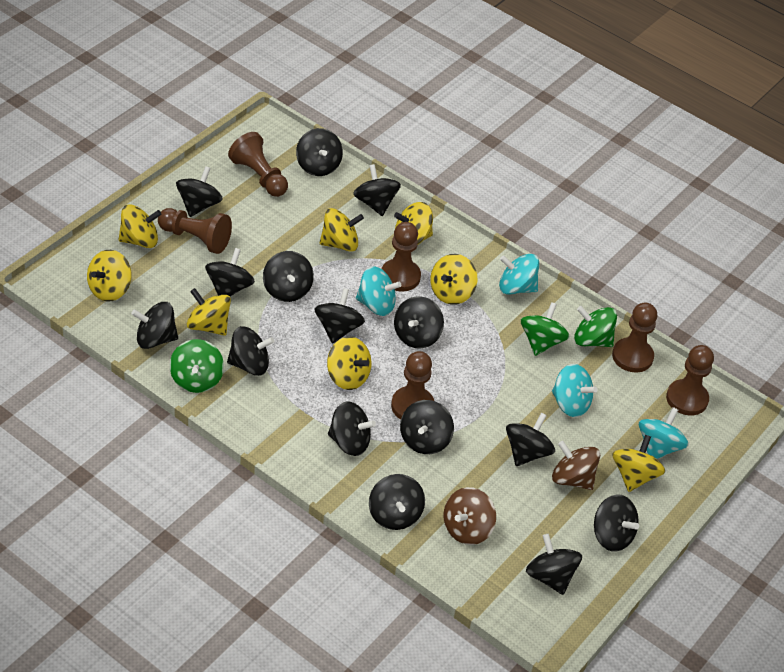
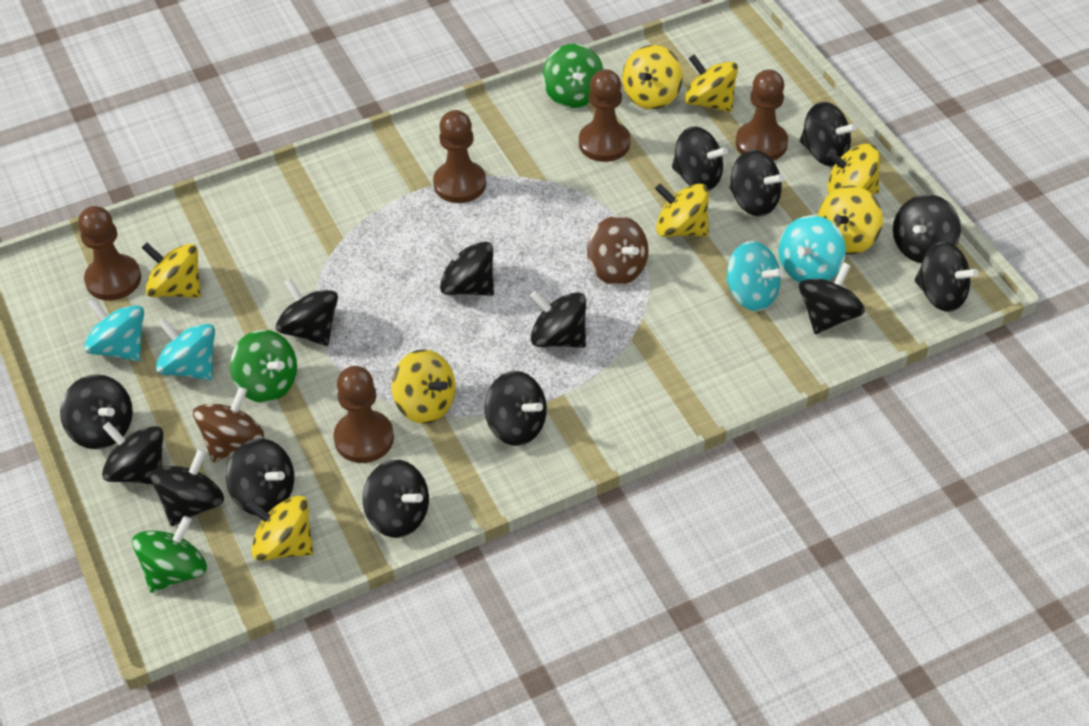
brown pawn: [158,208,232,254] [228,132,288,197] [382,222,421,291] [391,351,434,419] [612,302,657,373] [666,345,714,415] = 6 -> [78,206,141,301] [333,366,394,463] [433,110,486,203] [579,69,630,162] [736,69,788,161] = 5

